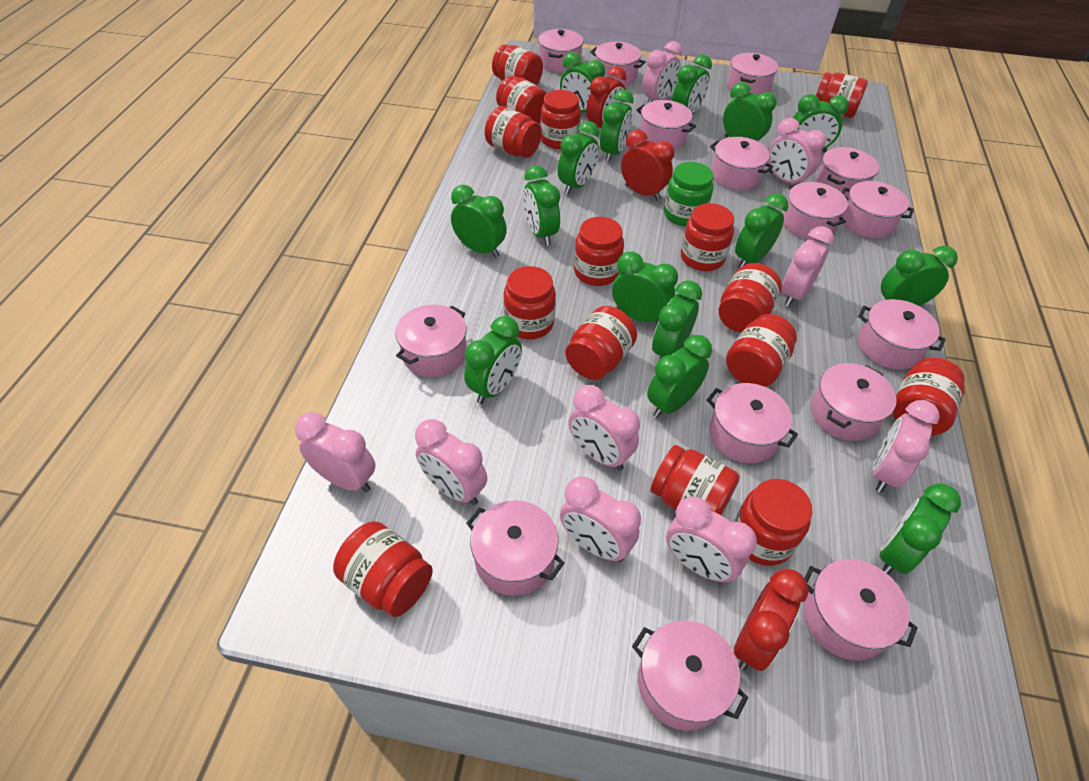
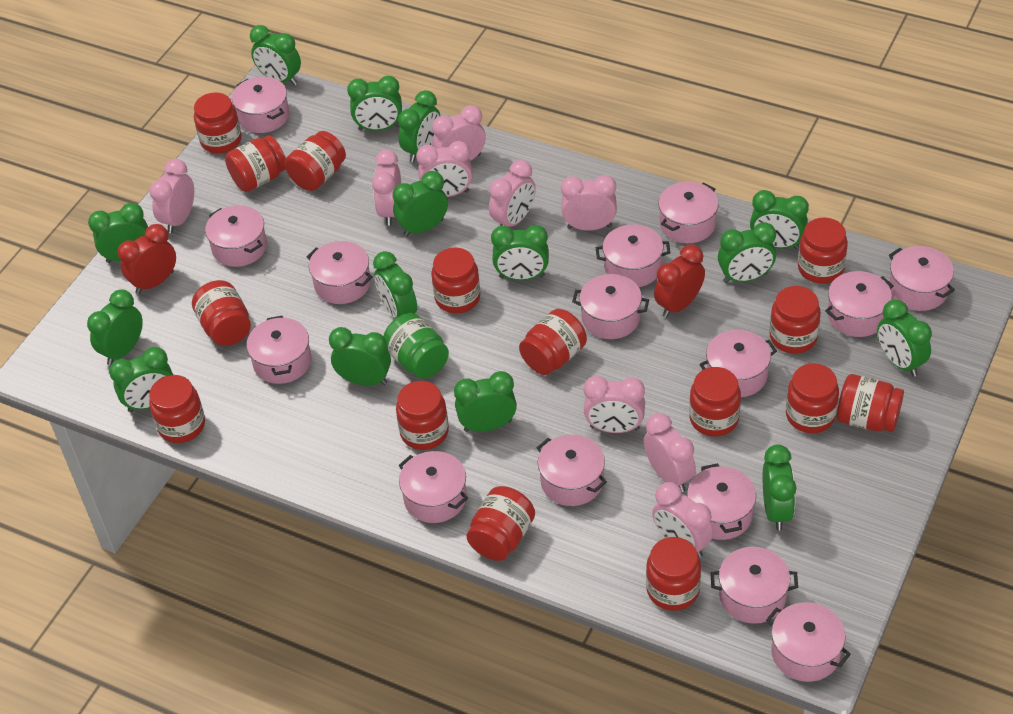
red clock: [586,66,626,128] [621,130,674,201] [734,569,809,671] = 3 -> [118,224,176,294] [654,245,705,318] = 2

